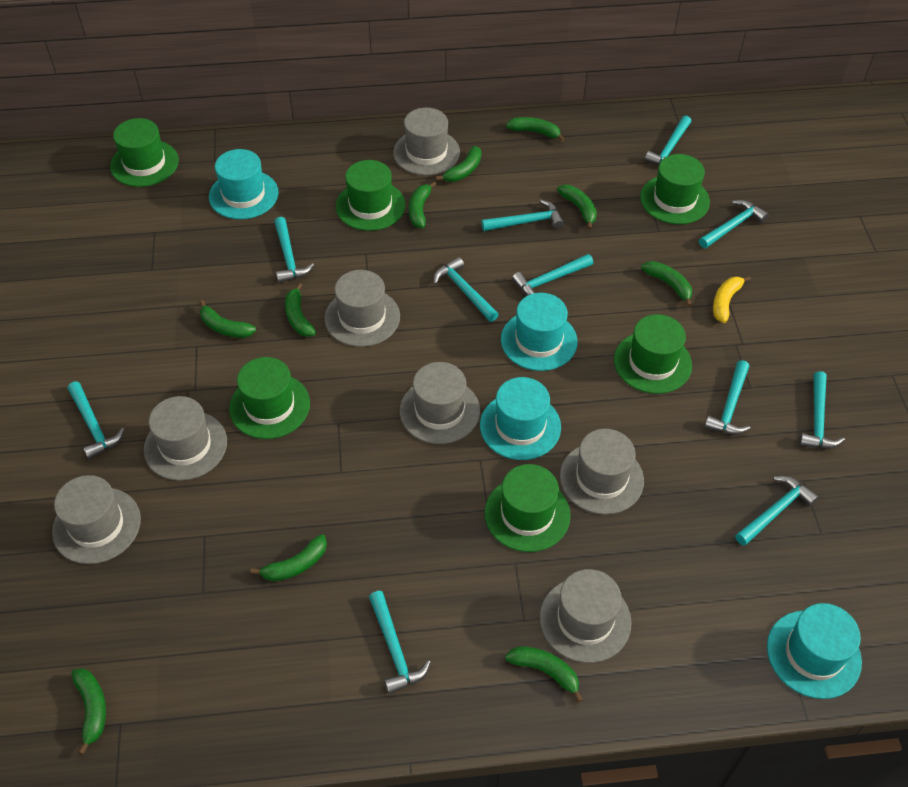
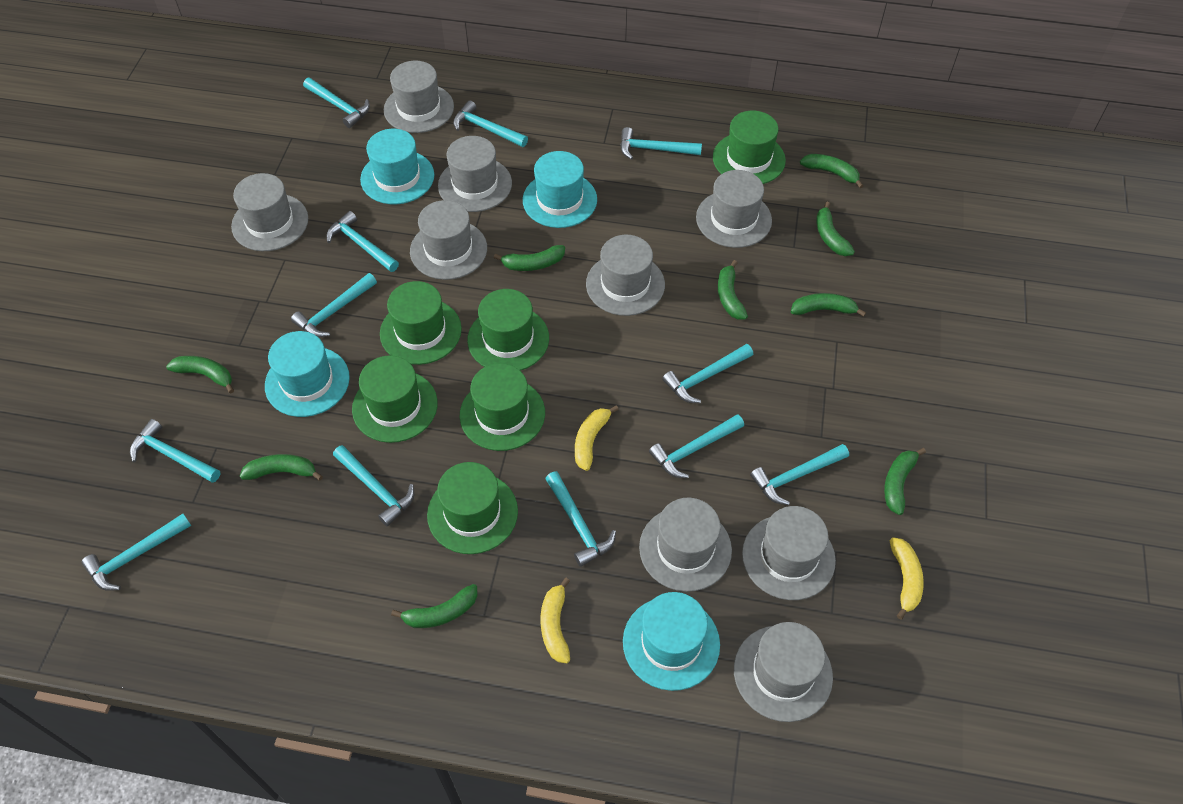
green banana: [71,668,106,755] [199,300,256,338] [250,534,327,582] [285,283,316,337] [409,181,437,228] [436,146,481,182] [505,646,583,703] [506,117,565,142] [557,185,597,230] [641,261,692,307] = 10 -> [166,356,234,393] [240,454,323,481] [391,584,478,628] [494,245,565,271] [718,260,748,319] [791,293,866,317] [800,154,863,188] [816,202,855,256] [884,448,926,515] = 9
grey hat: [52,475,141,564] [144,396,227,481] [324,270,400,347] [393,108,460,176] [400,362,480,444] [540,569,631,663] [560,429,644,515] = 7 -> [231,173,308,251] [384,61,454,133] [410,200,487,280] [438,136,512,212] [586,235,665,316] [639,498,732,592] [696,170,772,248] [734,622,833,722] [742,506,836,600] = 9
turquoise hammer: [68,382,125,460] [274,217,314,283] [369,591,431,694] [434,257,499,322] [481,200,564,231] [512,254,593,296] [645,115,691,165] [699,200,769,248] [704,360,750,435] [735,476,819,546] [799,371,845,448] = 11 -> [81,514,191,591] [130,419,220,483] [291,273,377,338] [303,78,370,128] [327,211,399,272] [333,445,414,526] [453,100,528,147] [545,471,616,567] [620,127,702,160] [649,414,744,478] [662,344,753,403] [750,444,849,505] = 12
yellow banana: [713,276,751,323] = 1 -> [541,578,570,663] [575,405,619,471] [889,537,924,619] = 3

